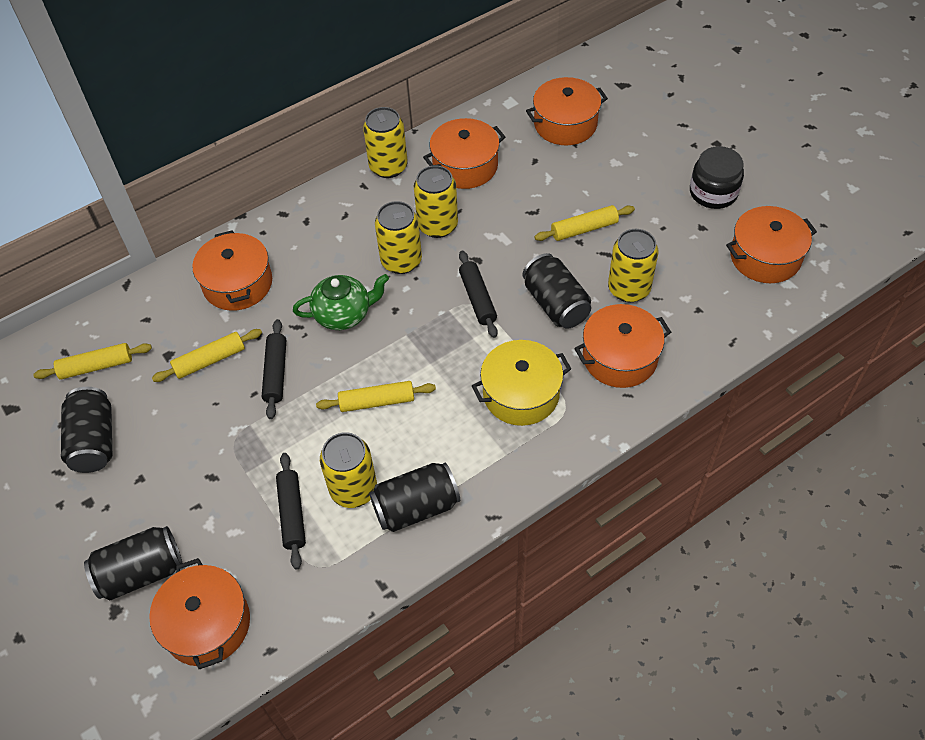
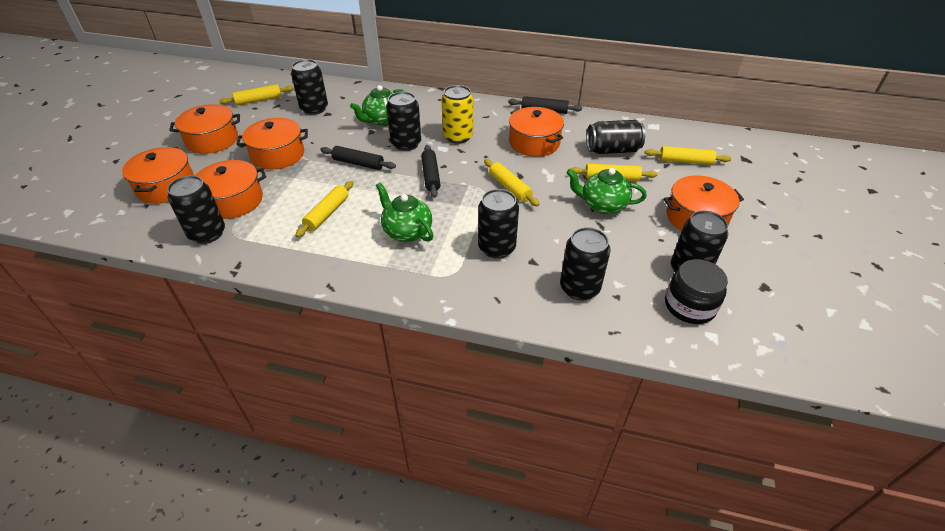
black can: [61,387,112,473] [84,526,182,601] [369,463,460,532] [523,253,591,329] = 4 -> [167,176,225,244] [291,59,328,115] [386,92,421,151] [478,189,519,259] [560,227,611,301] [586,120,645,154] [671,211,728,272] = 7
green teapot: [293,274,389,330] = 1 -> [350,85,405,126] [376,183,434,242] [566,168,647,214] = 3
yellow can: [320,432,377,508] [363,107,408,178] [375,201,422,274] [414,165,458,238] [608,229,658,302] = 5 -> [441,85,473,144] = 1
yellow pot: [472,340,571,426] = 1 -> none = 0
yellow rolling pin: [33,343,152,380] [152,329,262,382] [316,381,436,412] [534,205,635,241] = 4 -> [219,84,294,105] [295,181,353,237] [484,159,539,207] [570,164,658,181] [645,146,731,165] = 5

